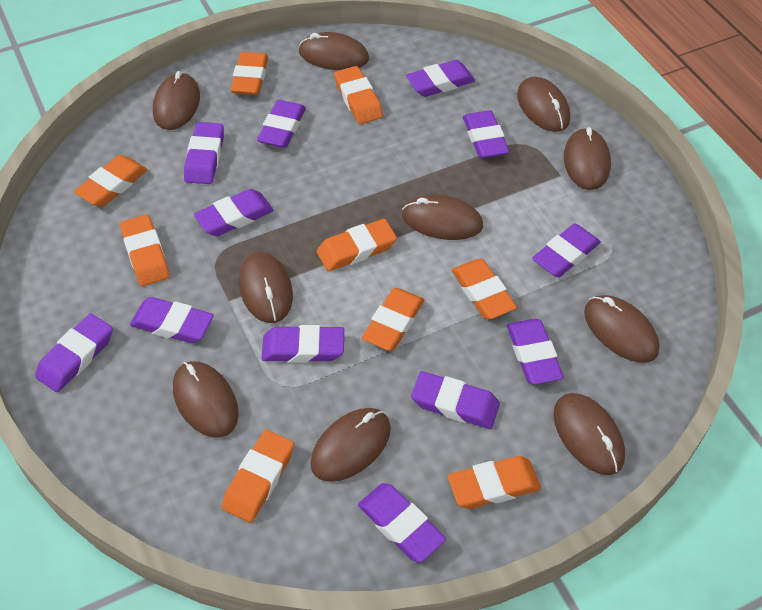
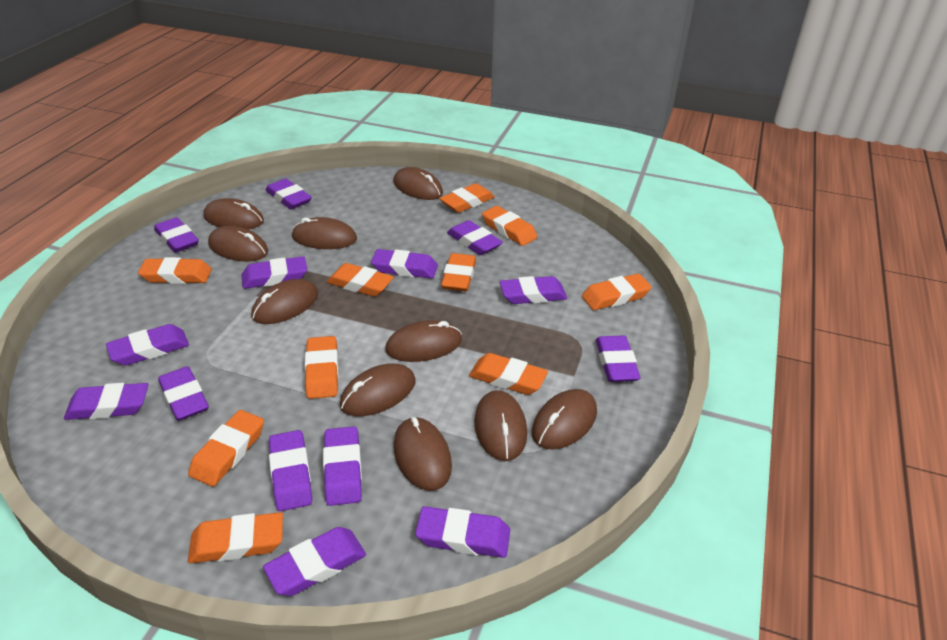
orange eraser: [74,155,148,207] [120,215,170,286] [222,430,294,523] [230,52,268,95] [317,219,397,271] [334,66,383,124] [362,288,424,351] [448,456,541,509] [452,259,517,319] = 9 -> [138,257,212,284] [188,410,264,487] [188,512,283,563] [305,336,339,399] [327,263,394,297] [439,183,495,213] [441,253,476,291] [469,353,548,395] [482,206,538,246] [582,274,652,310] = 10
purple eraser: [35,314,113,392] [130,297,214,343] [184,122,224,184] [194,189,274,236] [257,100,306,148] [261,325,344,363] [358,483,446,563] [406,60,475,97] [411,371,500,429] [463,110,509,158] [507,319,564,385] [532,224,601,277] = 12 -> [64,383,148,420] [106,324,189,366] [154,217,199,253] [158,366,209,421] [241,256,307,289] [263,527,366,596] [265,179,312,209] [269,430,312,511] [323,426,362,506] [371,249,438,279] [415,506,510,558] [447,220,503,255] [500,276,567,304] [596,335,641,382] = 14

